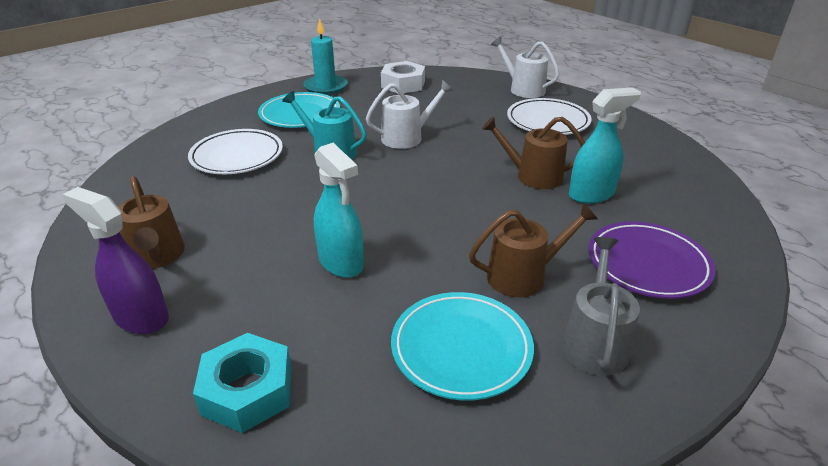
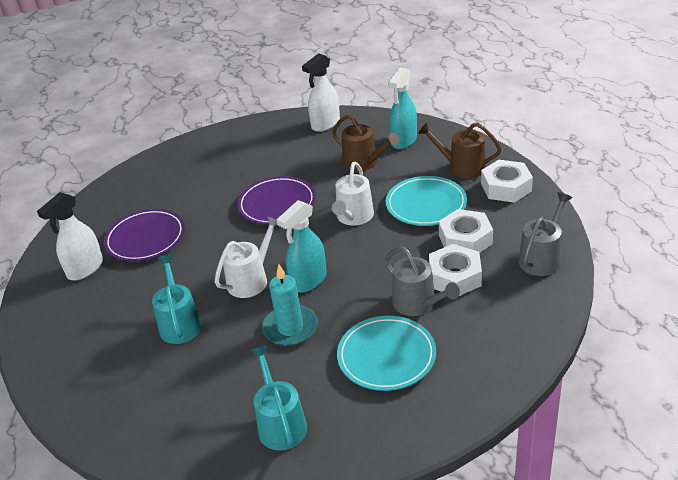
brown watering can: [118,176,185,269] [469,203,598,297] [482,117,585,189] = 3 -> [332,114,399,171] [418,123,502,178] = 2
grey watering can: [562,237,640,376] = 1 -> [385,247,460,316] [518,192,572,276] = 2
purple plate: [588,221,715,299] = 1 -> [104,209,185,261] [237,176,316,225] = 2
purple spray bottle: [62,187,169,334] = 1 -> none = 0
turquoise nut: [193,333,292,433] = 1 -> none = 0
turquoise watering can: [282,91,367,160] = 1 -> [152,255,202,344] [250,345,307,450] = 2
white nut: [381,61,425,94] = 1 -> [429,244,482,296] [439,209,493,253] [481,160,533,203] = 3
white plate: [188,129,283,174] [507,98,592,135] = 2 -> none = 0
white spray bottle: none = 0 -> [37,192,103,280] [302,53,340,132] = 2

